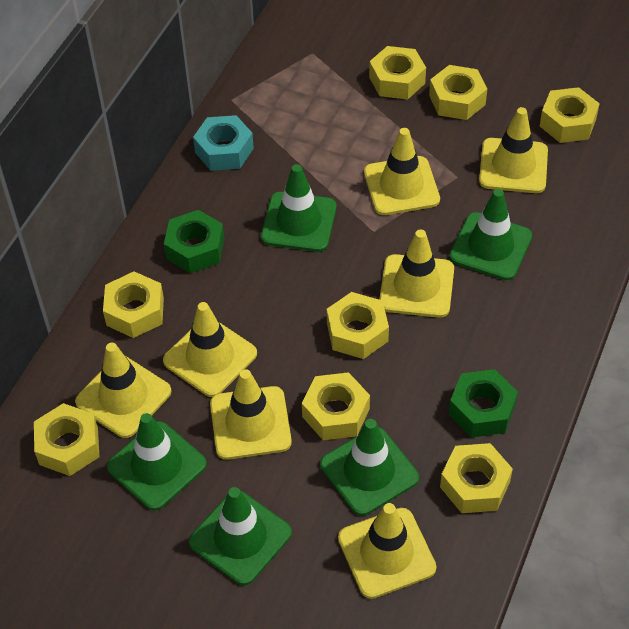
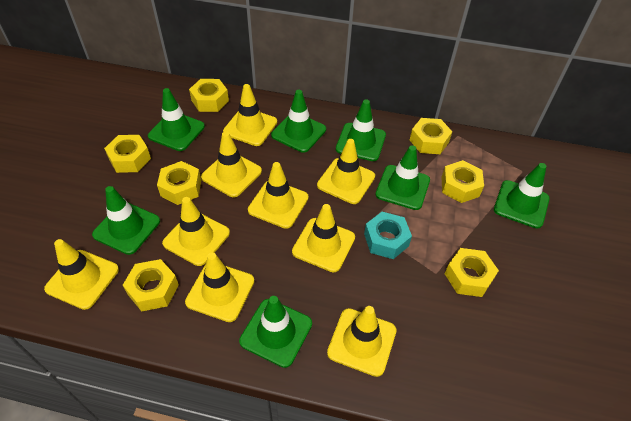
green nut: [164,210,224,273] [449,369,518,437] = 2 -> none = 0
green traffic cone: [107,413,207,510] [189,487,292,585] [261,164,336,252] [320,419,419,516] [449,189,532,280] = 5 -> [92,186,160,255] [148,88,205,151] [239,296,312,368] [271,90,326,153] [336,99,386,161] [375,145,430,210] [494,163,550,229] = 7
yellow nut: [34,403,99,476] [103,271,164,338] [302,372,370,440] [327,292,389,359] [369,46,426,99] [429,65,487,120] [440,443,513,513] [540,87,600,143] = 8 -> [104,135,151,173] [123,259,179,312] [157,161,201,205] [189,79,229,112] [410,118,452,154] [441,160,484,203] [445,248,499,297] = 7
yellow traffic cone: [75,343,172,438] [163,302,257,397] [210,369,292,460] [338,503,437,599] [364,128,440,215] [379,229,454,318] [479,107,548,193] = 7 -> [44,239,119,310] [162,197,230,266] [185,252,254,322] [201,131,262,197] [223,84,277,146] [248,162,308,229] [292,204,355,272] [317,139,375,204] [327,306,397,377] = 9

